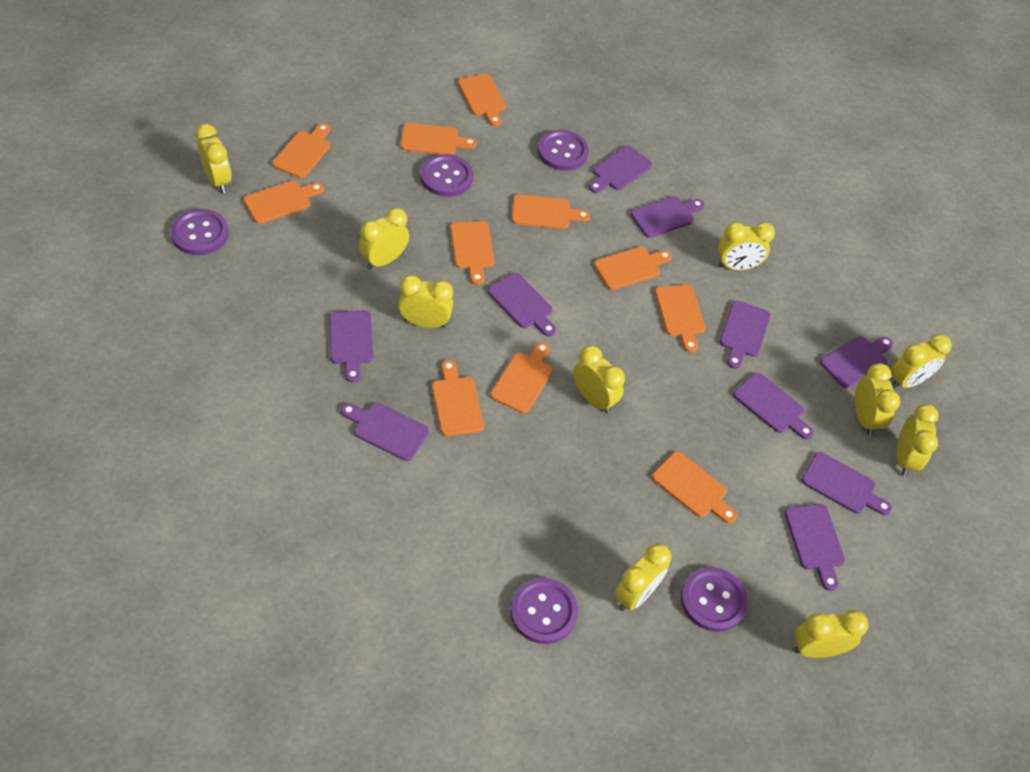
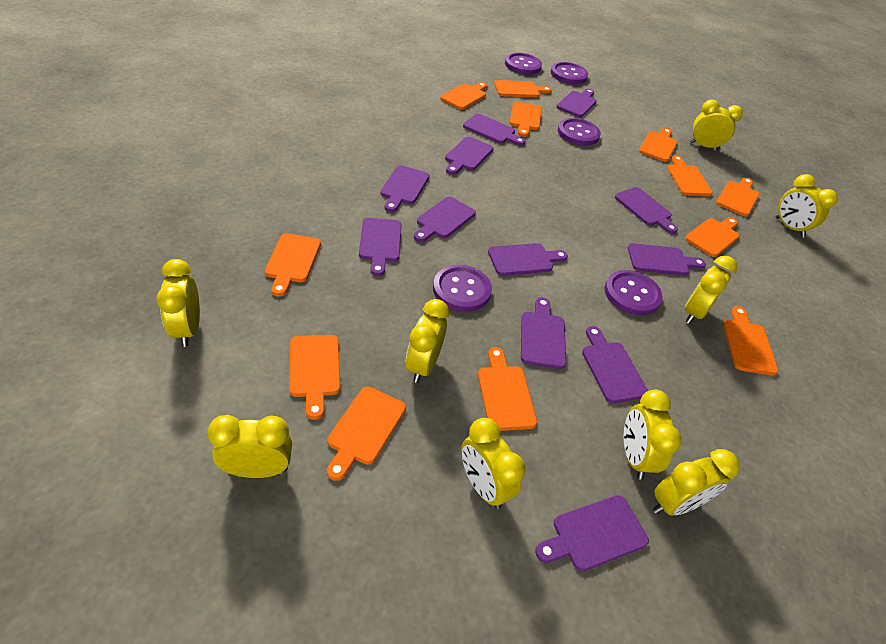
orange cutting board: [243,181,324,224] [272,123,330,178] [400,123,477,155] [432,360,484,436] [450,221,495,285] [458,74,506,126] [490,342,552,414] [512,195,590,229] [594,247,672,290] [652,452,737,523] [655,285,705,353] = 11 -> [264,233,321,297] [289,335,340,420] [327,386,406,481] [440,82,487,110] [478,347,537,431] [494,80,552,98] [510,101,542,137] [639,128,678,162] [667,155,713,197] [685,217,739,257] [716,178,759,217] [723,306,778,376] = 12
purple cutting board: [329,310,373,383] [341,403,429,461] [488,273,556,336] [589,146,652,193] [630,196,704,238] [720,301,771,369] [733,373,814,440] [784,504,845,591] [802,452,892,515] [820,336,893,388] = 10 -> [359,218,402,276] [380,165,429,212] [414,197,476,242] [445,137,494,175] [463,114,525,146] [488,243,568,276] [521,297,566,369] [535,495,649,571] [557,89,597,117] [582,326,648,403] [615,187,678,234] [628,243,706,275] = 12
yellow clock: [195,124,232,193] [359,208,409,270] [398,275,453,328] [573,345,625,413] [614,543,671,611] [718,222,775,271] [793,610,869,658] [855,363,900,436] [891,334,952,389] [897,404,939,476] = 10 -> [156,259,200,347] [207,415,292,478] [406,299,449,383] [461,418,526,509] [624,389,682,480] [653,449,740,516] [685,256,737,324] [689,99,743,151] [776,174,838,237] = 9

